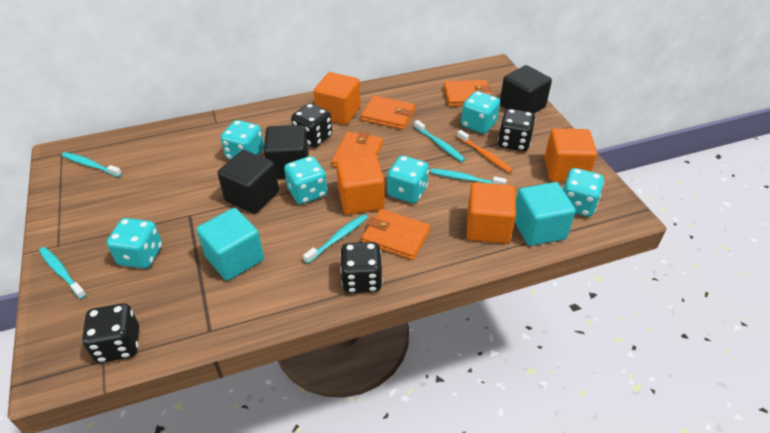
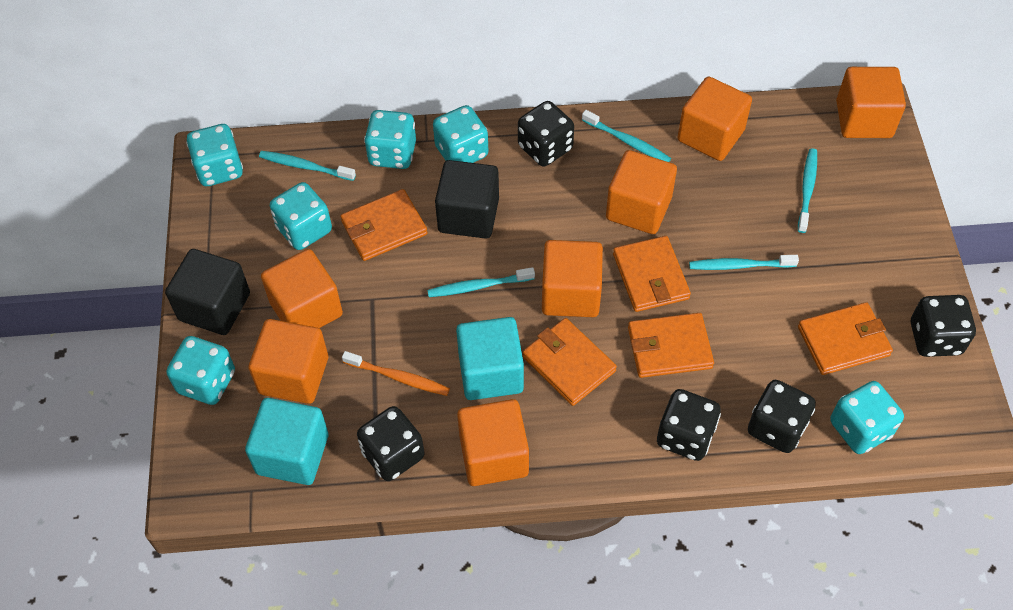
black cube: [218,150,279,214] [264,125,309,179] [500,65,552,114] = 3 -> [165,249,250,335] [435,160,499,239] = 2
black dice: [82,303,139,363] [291,103,332,147] [340,242,383,293] [498,109,536,151] = 4 -> [357,406,424,481] [518,101,574,167] [657,389,721,461] [748,380,816,453] [911,295,976,357] = 5
orange cube: [314,72,361,125] [336,155,384,215] [466,182,516,244] [544,128,597,182] = 4 -> [249,319,328,404] [261,249,343,328] [457,399,529,486] [542,240,603,317] [606,150,677,234] [678,77,752,161] [836,67,906,138] = 7
orange wallet: [332,132,383,167] [361,96,415,130] [362,209,430,260] [444,80,492,107] = 4 -> [340,189,427,261] [522,318,617,406] [613,236,691,312] [628,313,714,378] [798,302,893,375] = 5

